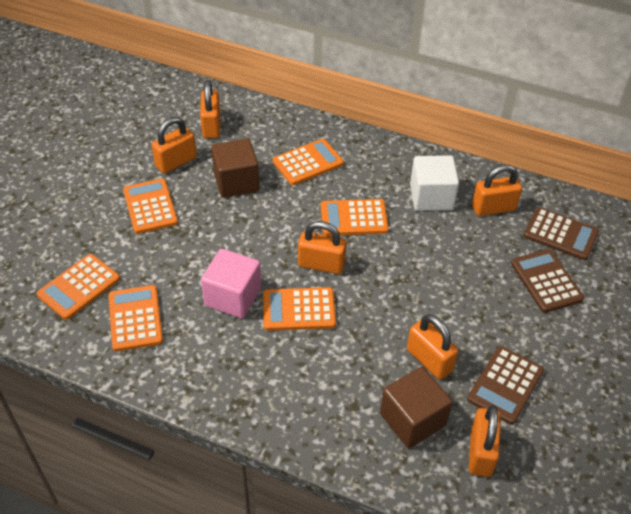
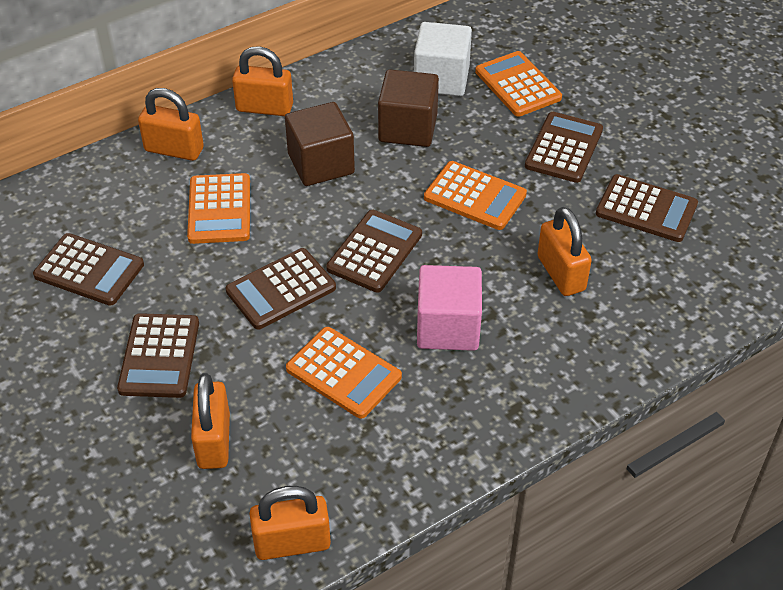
brown calculator: [467,346,544,425] [511,249,584,313] [523,207,599,260] = 3 -> [33,233,144,306] [117,313,199,398] [226,248,336,330] [326,210,422,292] [525,112,603,183] [596,174,698,242] = 6
orange calculator: [37,254,120,320] [108,285,163,352] [123,179,178,234] [263,287,336,331] [273,139,344,185] [321,199,389,236] = 6 -> [187,173,250,244] [286,327,402,419] [424,161,527,230] [475,51,562,117] = 4
orange padlock: [151,117,197,174] [200,80,220,138] [298,221,347,274] [407,314,458,380] [469,405,501,477] [472,165,522,216] = 6 -> [138,88,204,161] [191,373,230,469] [232,46,293,116] [249,486,331,560] [537,207,592,296] = 5

